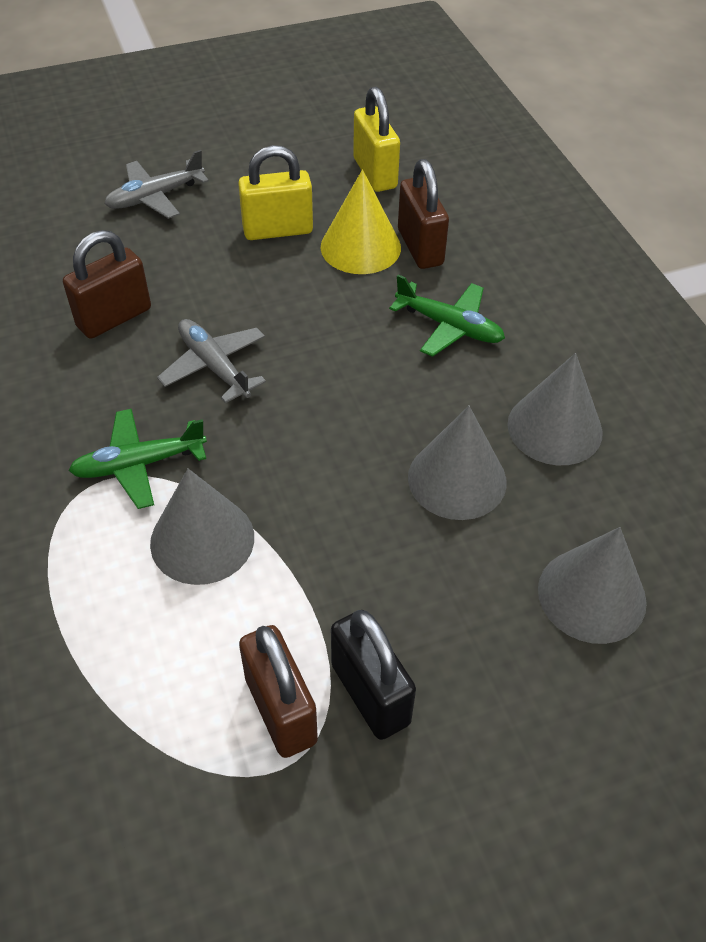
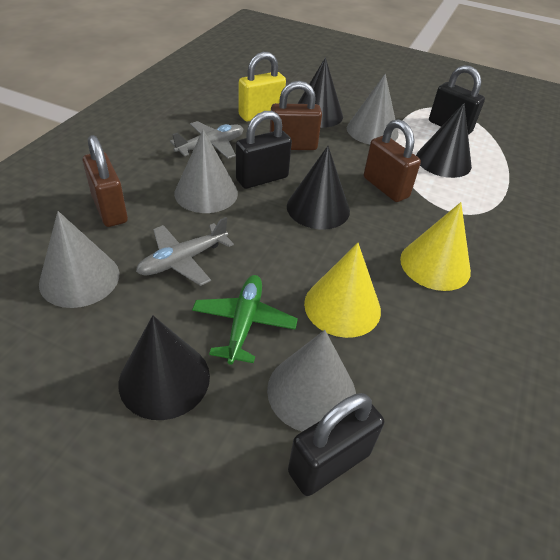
black cone: none = 0 -> [119,315,210,420] [287,146,350,229] [297,57,343,128] [416,103,472,178] = 4
black padlock: [331,610,416,740] = 1 -> [236,111,292,189] [288,393,384,496] [429,65,485,135] = 3
green plane: [69,409,207,509] [389,275,505,357] = 2 -> [192,275,298,365] = 1
yellow cone: [320,169,401,274] = 1 -> [304,243,381,338] [400,202,471,291] = 2
yellow padlock: [238,145,313,240] [353,87,400,192] = 2 -> [238,52,286,122] = 1

